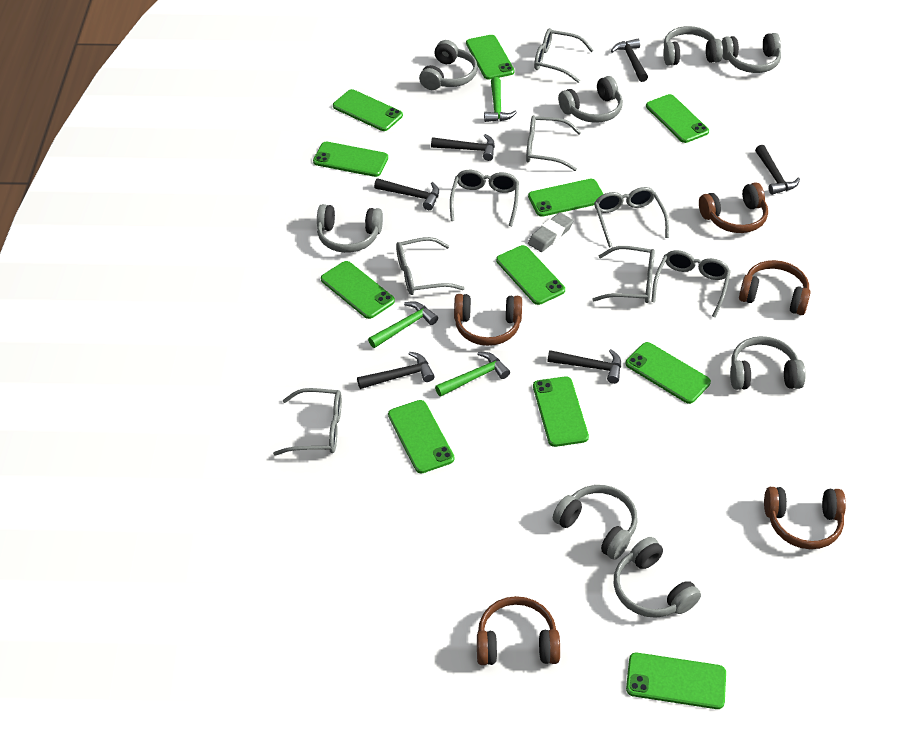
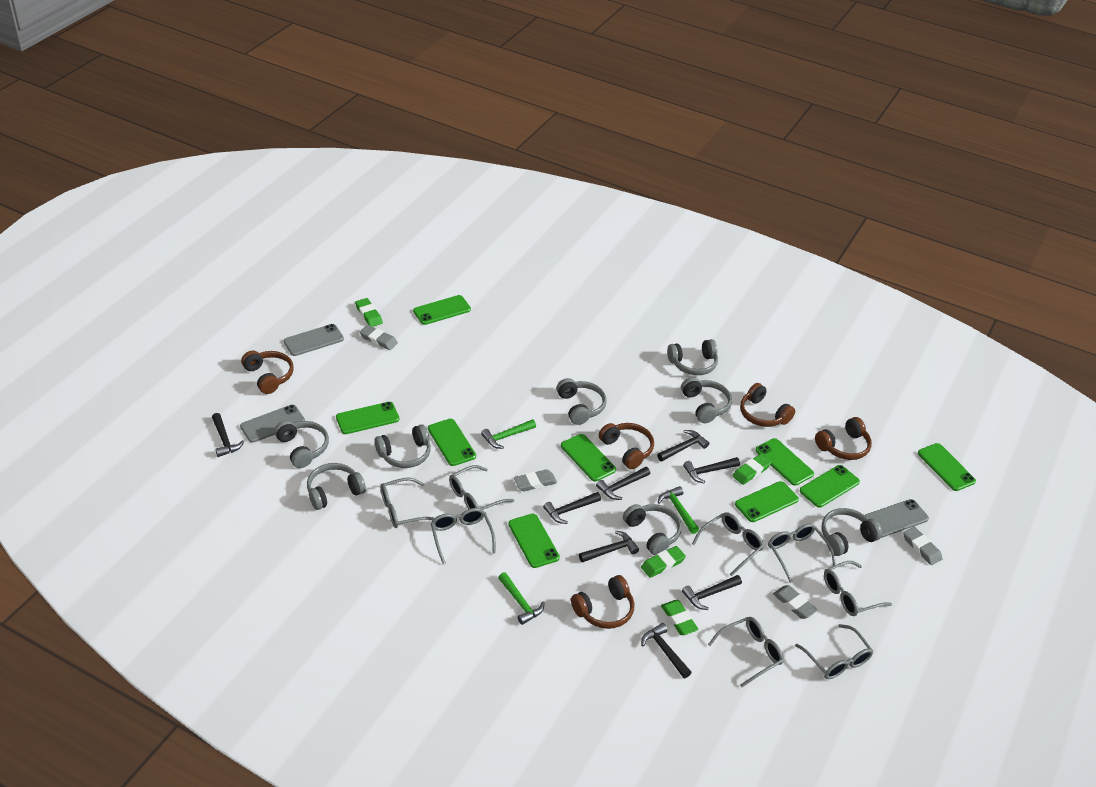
black hammer: [357,352,435,389] [374,178,439,210] [431,134,495,161] [547,349,621,384] [611,39,648,82] [755,145,800,195] = 6 -> [212,413,244,457] [543,492,601,524] [579,531,639,563] [596,467,650,500] [641,623,692,678] [657,430,709,461] [682,575,742,610] [683,457,740,483] = 8
green eraser: none = 0 -> [355,298,383,327] [641,546,686,578] [661,600,699,635] [733,454,771,485] = 4
green phone: [313,142,388,177] [321,261,395,319] [333,89,403,131] [388,400,454,473] [466,35,515,80] [496,245,565,305] [528,179,603,217] [533,376,589,447] [625,342,711,404] [626,653,726,709] [646,94,709,143] = 11 -> [336,402,399,434] [413,295,471,325] [428,419,476,466] [508,514,560,568] [561,434,616,481] [735,481,799,522] [755,438,814,486] [800,465,860,508] [918,443,976,491] = 9
grey eraser: [528,212,573,252] = 1 -> [360,325,398,350] [514,469,557,491] [773,585,818,619] [903,527,942,565] = 4
grey phone: none = 0 -> [240,405,305,443] [283,324,344,356] [865,499,929,538] = 3

